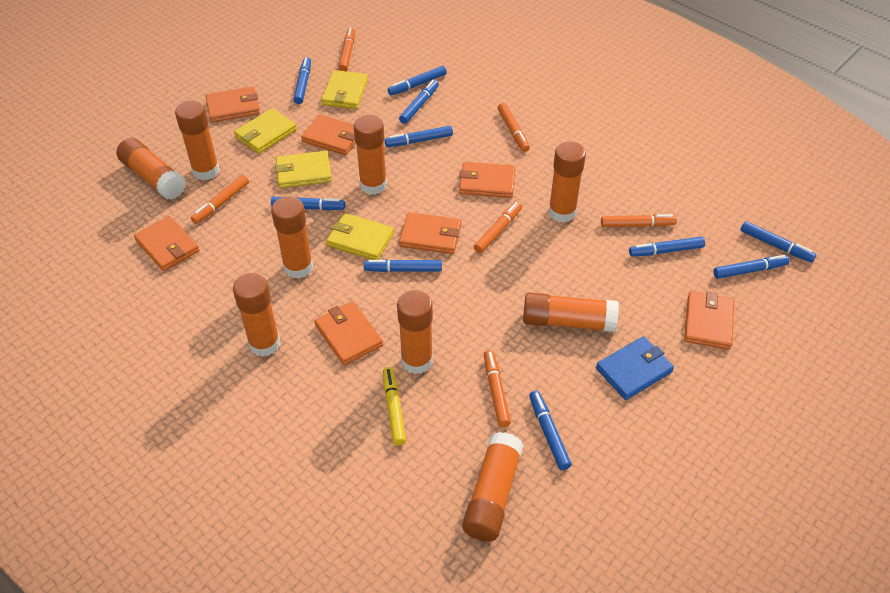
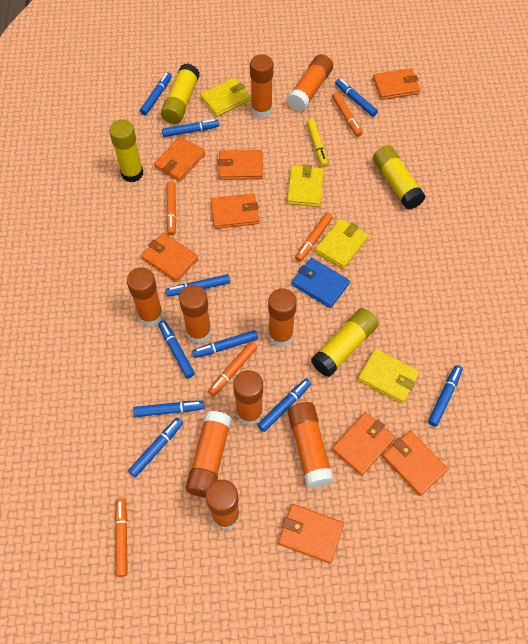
orange marker: [191,175,249,224] [338,28,355,71] [474,202,522,253] [484,350,511,427] [498,103,530,152] [601,214,677,227] = 6 -> [115,498,128,577] [166,181,176,235] [208,342,257,396] [295,212,333,262] [332,92,362,137] = 5
orange wallet: [134,216,200,271] [206,87,260,122] [301,114,356,155] [314,301,383,365] [399,212,461,254] [459,162,515,198] [684,291,734,350] = 7 -> [141,233,198,282] [154,137,205,182] [211,193,259,229] [218,150,263,180] [278,504,344,564] [332,412,395,476] [373,68,421,100] [382,431,448,496] = 8
yellow glue stick: none = 0 -> [109,120,143,182] [161,63,200,124] [311,308,378,377] [373,145,426,210] = 4

